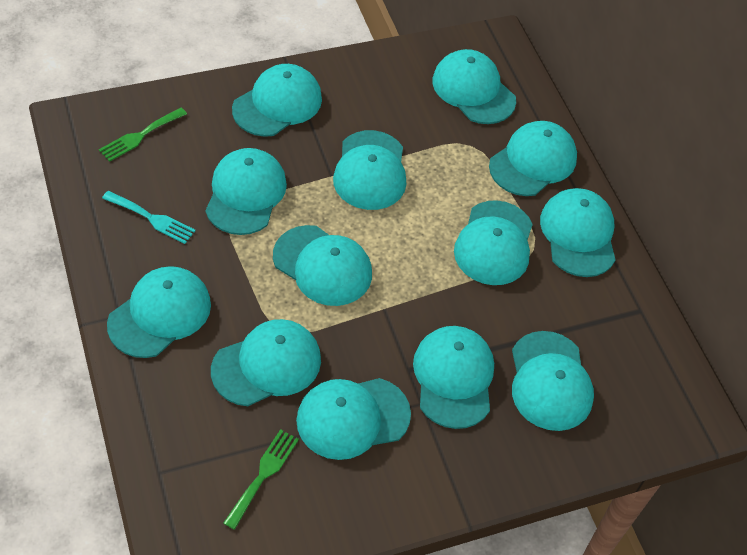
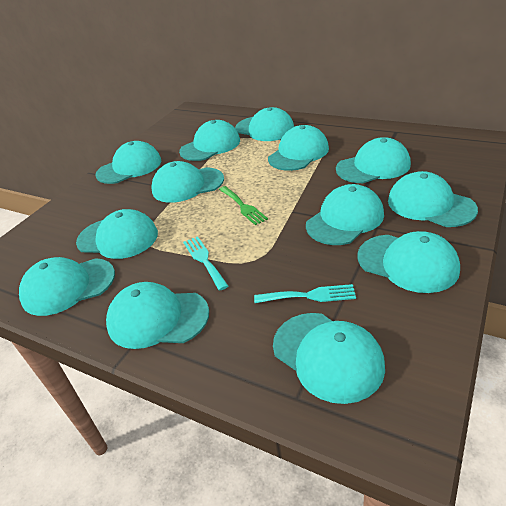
green fork: [99,108,187,162] [223,429,299,530] = 2 -> [219,186,268,225] = 1
turquoise fork: [102,191,196,244] = 1 -> [183,236,228,291] [254,284,356,303] = 2

